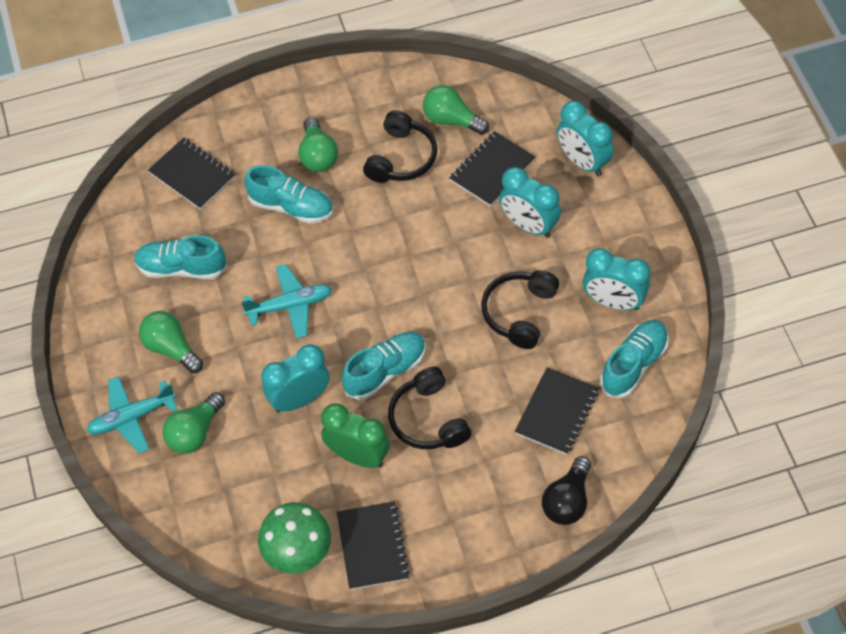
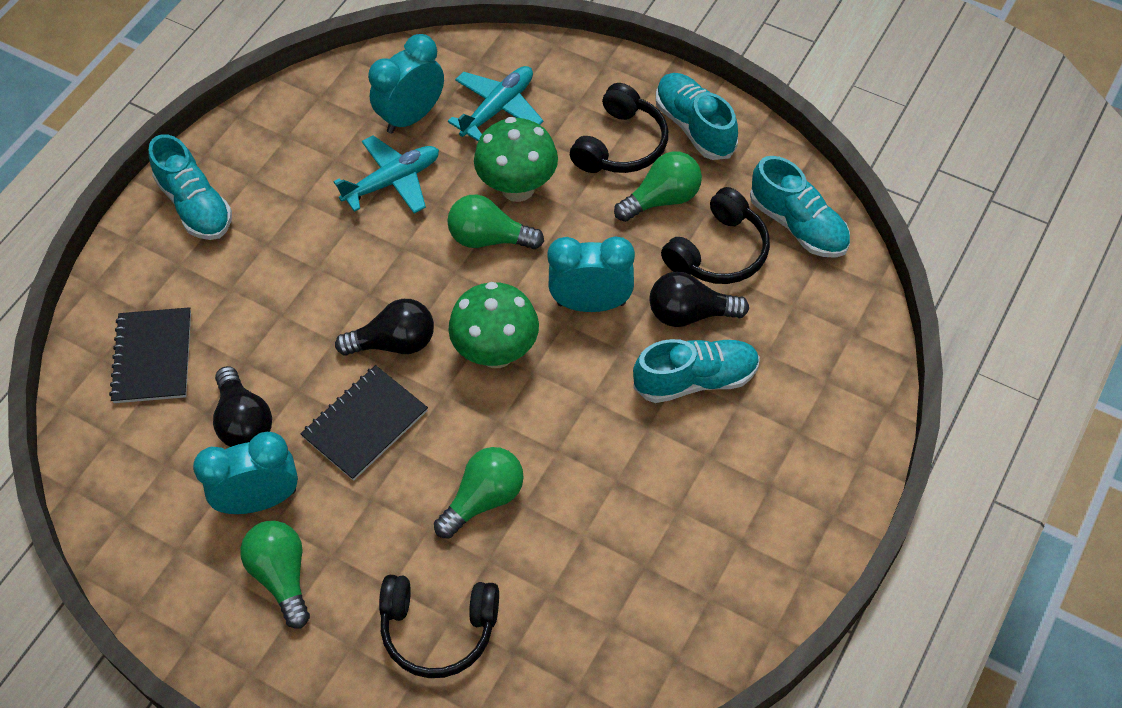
black light bulb: [542,456,591,525] = 1 -> [213,366,272,447] [335,299,434,356] [649,272,749,327] = 3
black notebook: [148,138,236,210] [337,501,410,590] [449,131,535,206] [515,367,599,455] = 4 -> [109,307,191,403] [300,365,428,481] = 2
green clock: [321,404,390,468] = 1 -> none = 0
green mushroom: [258,502,331,573] = 1 -> [448,282,539,368] [474,117,558,202] = 2
turquoise clock: [261,344,330,412] [499,167,561,238] [557,101,613,177] [583,248,651,310] = 4 -> [193,432,298,514] [368,34,444,134] [547,236,635,312] = 3

